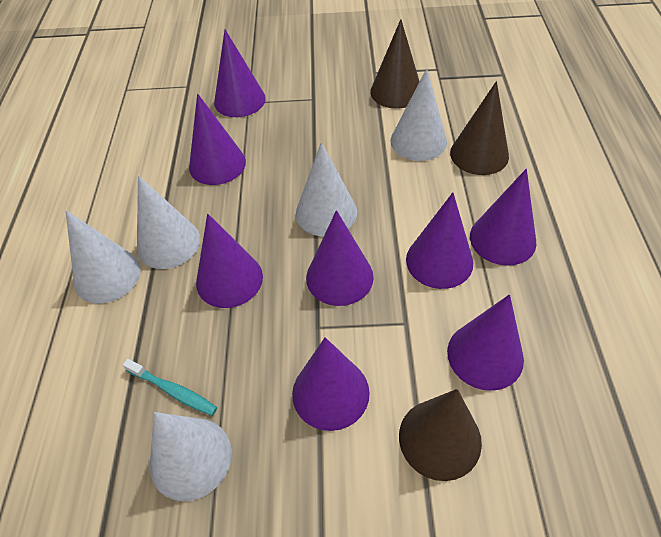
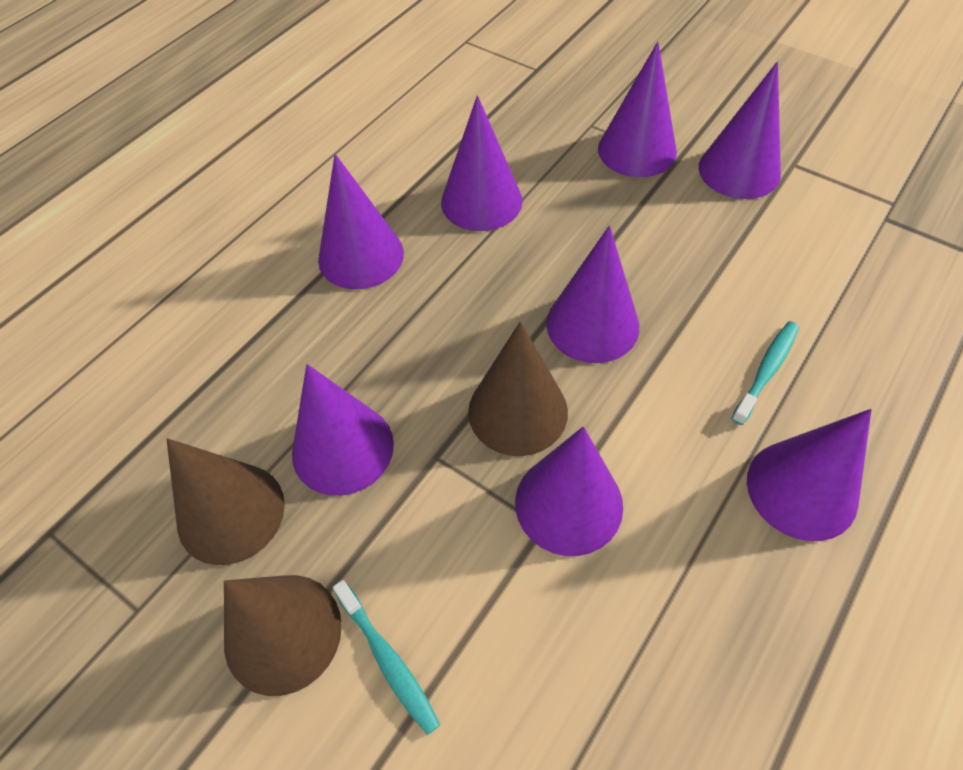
turquoise toothbrush: [123,359,217,416] = 1 -> [333,580,440,735] [731,321,799,425] = 2
white cone: [65,210,141,303] [137,175,200,269] [150,412,232,501] [296,142,357,237] [391,68,447,161] = 5 -> none = 0

